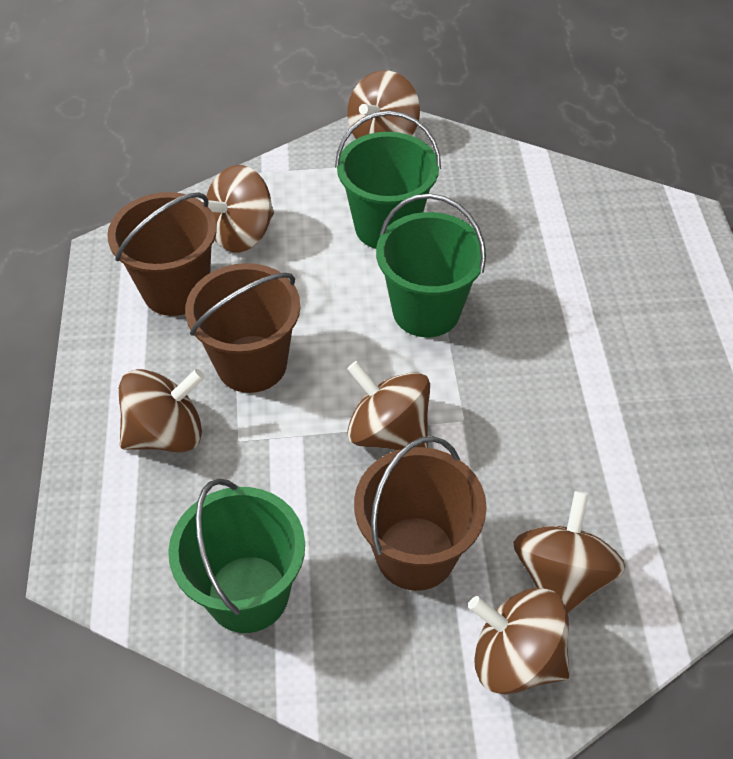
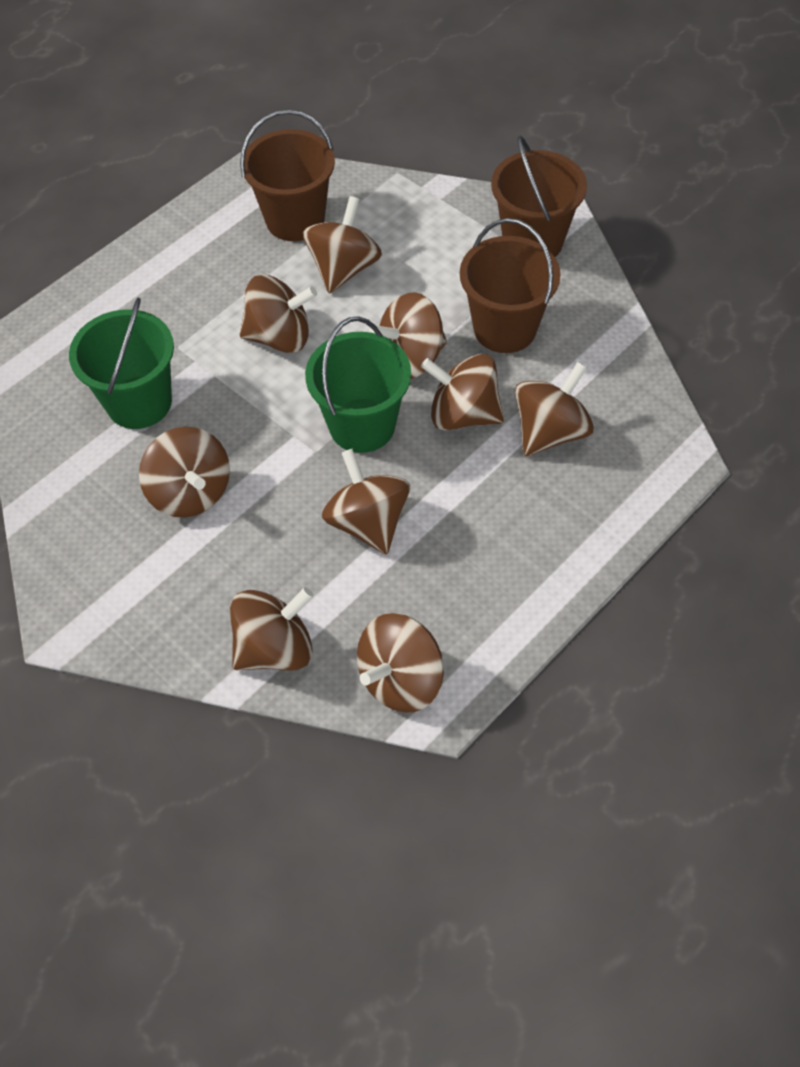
brown spinning top: [119,369,205,452] [200,165,274,253] [347,70,420,139] [347,361,430,450] [468,588,570,695] [513,491,625,613] = 6 -> [139,427,230,517] [230,587,313,671] [240,275,317,353] [303,196,382,294] [322,449,410,555] [357,613,444,713] [369,292,447,379] [421,354,504,430] [515,362,594,456] = 9
green bucket: [168,478,305,633] [335,111,441,249] [376,193,486,337] = 3 -> [69,298,174,429] [305,316,411,453] = 2

